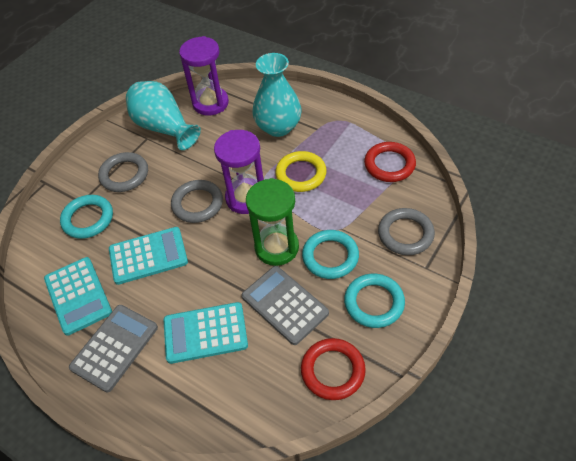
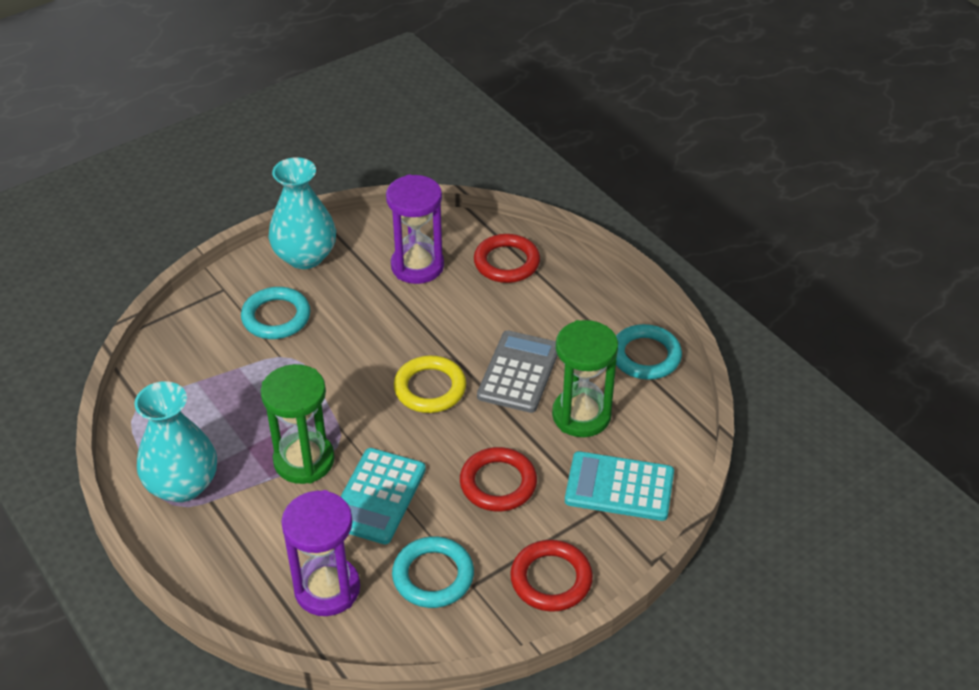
green hourglass: [246,178,299,266] = 1 -> [261,364,335,484] [552,320,618,437] = 2
grey calculator: [69,305,158,392] [242,266,329,345] = 2 -> [477,330,558,413] = 1
grey ring: [98,152,148,192] [171,180,223,223] [378,208,435,255] = 3 -> none = 0
red ring: [301,338,366,400] [364,142,416,182] = 2 -> [460,447,537,511] [474,234,540,283] [510,540,593,612] = 3
turquoise calculator: [44,257,112,336] [109,227,188,285] [164,302,248,364] = 3 -> [340,448,426,544] [565,451,674,521] = 2

